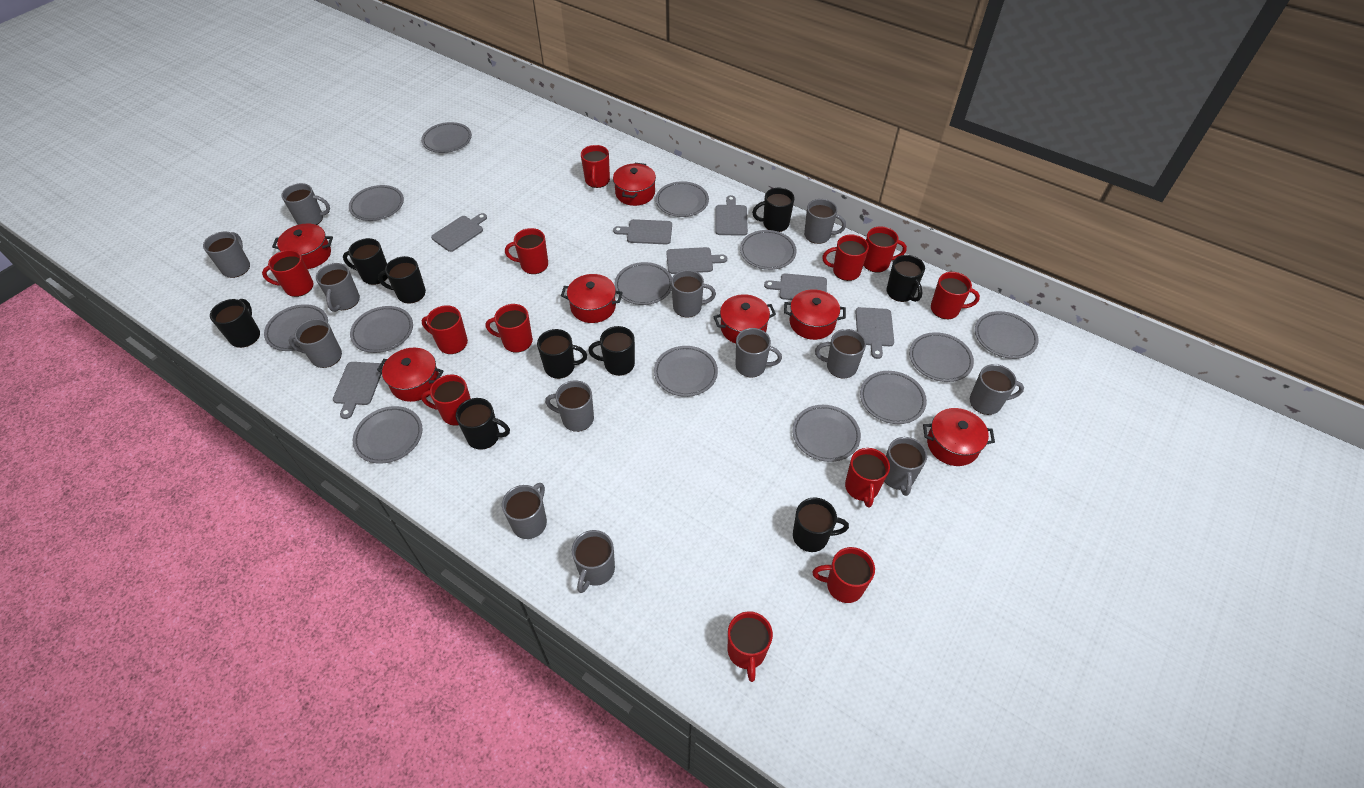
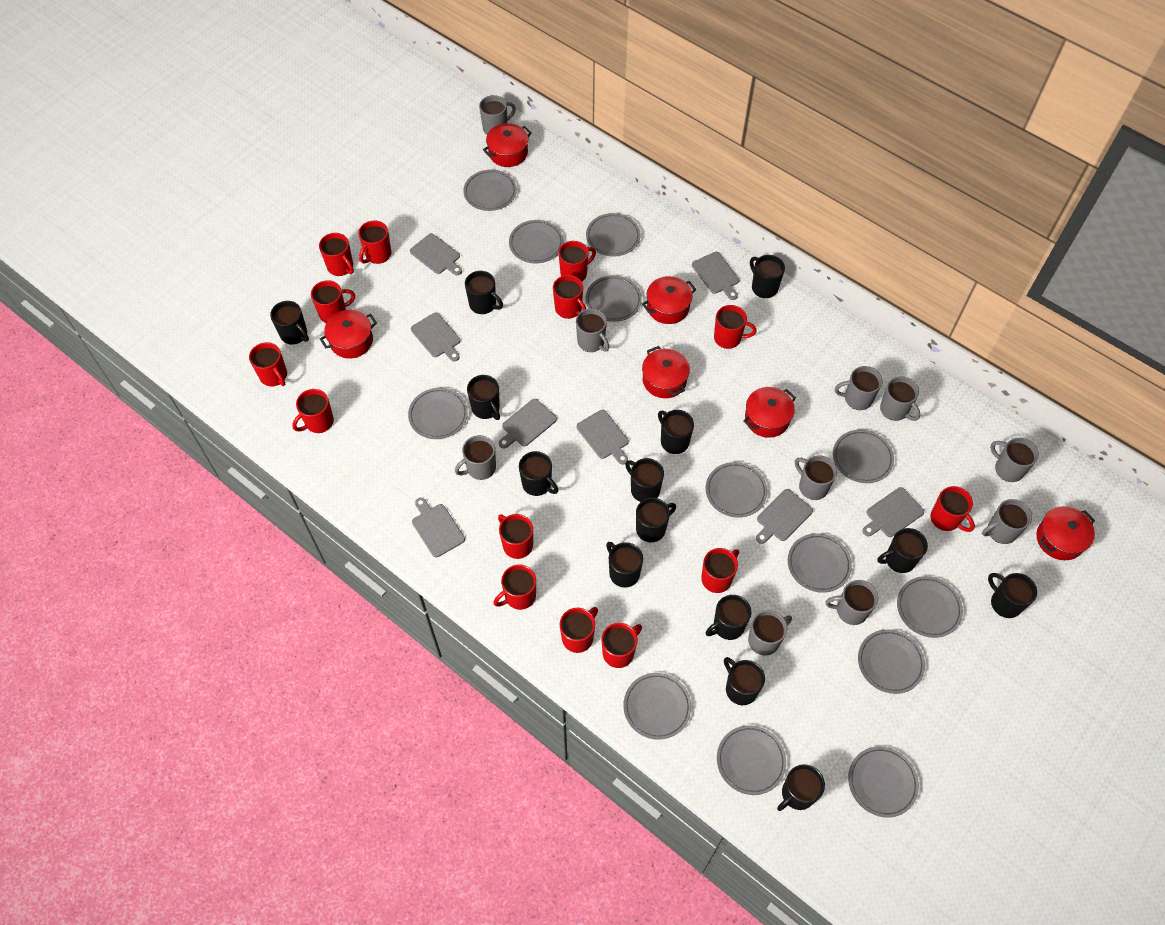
black mug: [210,299,260,348] [343,238,388,285] [378,256,426,304] [456,398,510,450] [537,329,587,379] [588,326,635,376] [752,188,795,232] [793,498,849,552] [887,255,925,302] = 9 -> [270,301,309,345] [465,271,503,314] [467,375,500,420] [519,451,558,496] [606,542,643,588] [625,458,664,502] [636,498,676,542] [658,410,694,454] [706,595,751,640] [724,657,765,705] [750,255,785,298] [777,764,825,811] [877,528,928,573] [988,573,1037,618] = 14
grey cutting board: [333,362,383,419] [431,213,487,252] [613,219,672,244] [666,247,727,274] [715,195,748,236] [764,273,827,300] [855,307,894,359] = 7 -> [410,233,462,275] [411,312,461,362] [412,498,465,558] [499,399,557,449] [576,410,629,465] [692,252,739,300] [756,489,813,544] [862,487,924,537] = 8
grey mug: [203,232,250,278] [281,183,330,225] [288,319,342,368] [316,263,360,312] [502,483,547,539] [545,380,594,432] [572,530,615,593] [671,270,716,318] [736,328,782,377] [804,199,846,244] [815,329,866,379] [884,437,927,496] [970,364,1024,415] = 13 -> [455,435,496,480] [479,95,516,135] [576,308,609,352] [748,610,792,656] [795,455,837,500] [825,580,878,625] [835,366,882,410] [880,376,920,421] [982,499,1032,544] [990,438,1039,482] = 10
red mug: [262,250,313,297] [421,305,468,354] [421,375,471,426] [486,304,533,353] [505,228,548,274] [581,145,610,188] [728,611,773,682] [812,547,875,603] [822,235,869,281] [845,448,890,507] [863,226,907,273] [931,272,980,319] = 12 -> [249,342,287,386] [292,389,334,433] [311,280,355,323] [319,233,354,276] [358,221,392,264] [493,564,536,610] [498,514,533,559] [553,275,586,319] [559,241,596,282] [560,607,598,653] [602,623,642,668] [701,548,739,593] [714,305,757,349] [930,486,975,532] = 14
red pot: [272,224,333,269] [377,348,443,402] [561,274,623,323] [613,163,656,206] [713,294,776,343] [784,289,846,340] [923,408,995,466] = 7 -> [320,310,377,359] [483,123,532,167] [642,276,696,324] [642,346,690,398] [743,387,796,438] [1037,506,1095,560] = 6

